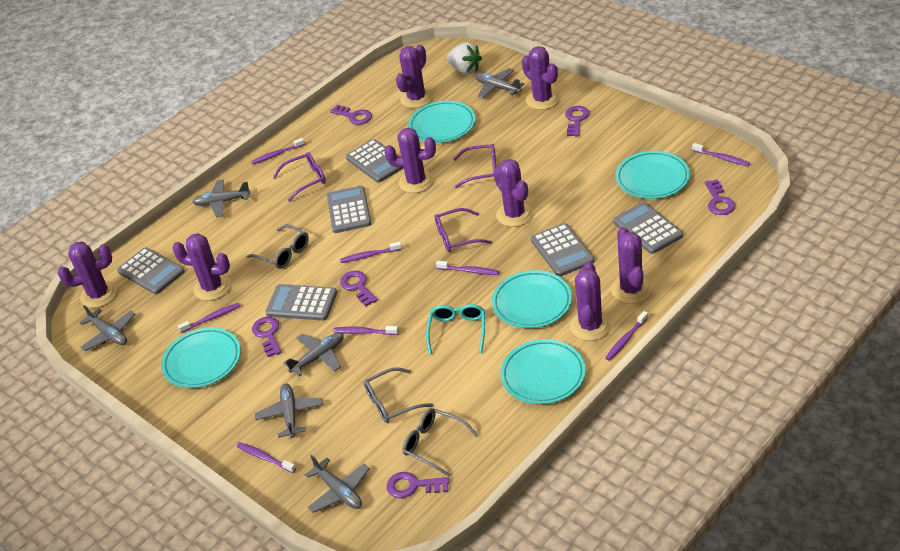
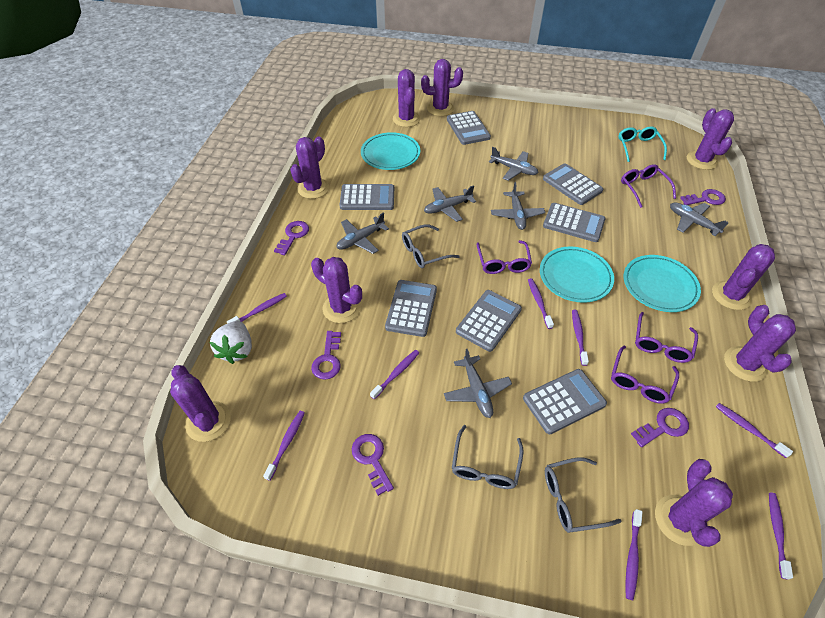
grey calculator: [117,247,185,294] [265,284,337,321] [327,186,372,233] [346,139,404,183] [531,223,594,277] [613,202,683,254] = 6 -> [340,184,394,210] [385,280,437,337] [447,111,491,145] [456,290,522,352] [523,369,607,434] [543,163,603,205] [543,203,606,242] = 7
purple cactus: [58,242,117,308] [172,233,231,301] [384,128,436,193] [396,45,433,108] [494,159,533,227] [522,46,560,110] [570,262,611,341] [611,227,652,304] = 8 -> [170,365,231,442] [290,136,329,199] [311,257,362,323] [393,69,421,127] [421,59,463,116] [655,459,733,547] [687,108,734,170] [712,244,775,310] [724,305,796,382] = 9
purple glasses: [273,152,326,202] [435,208,492,252] [453,144,496,188] = 3 -> [477,240,532,274] [611,346,679,404] [621,164,676,208] [635,312,698,363] = 4
purple key: [252,317,282,357] [330,105,372,125] [340,271,378,306] [386,472,449,498] [565,106,589,136] [705,179,735,215] = 6 -> [274,221,309,255] [311,331,341,380] [352,434,394,496] [631,408,689,447] [680,189,726,205] = 5
turquoise plate: [161,327,241,388] [408,101,476,143] [492,270,572,328] [500,339,586,404] [615,151,690,199] = 5 -> [361,132,420,170] [540,247,614,303] [624,255,701,312] = 3

